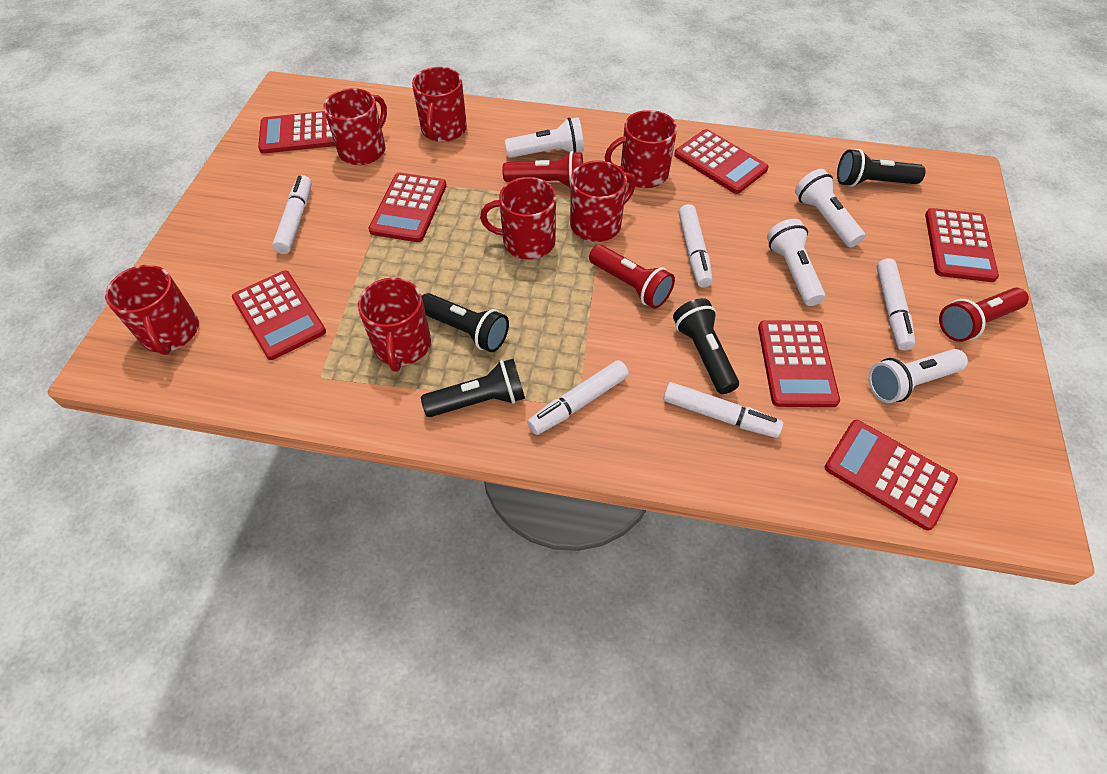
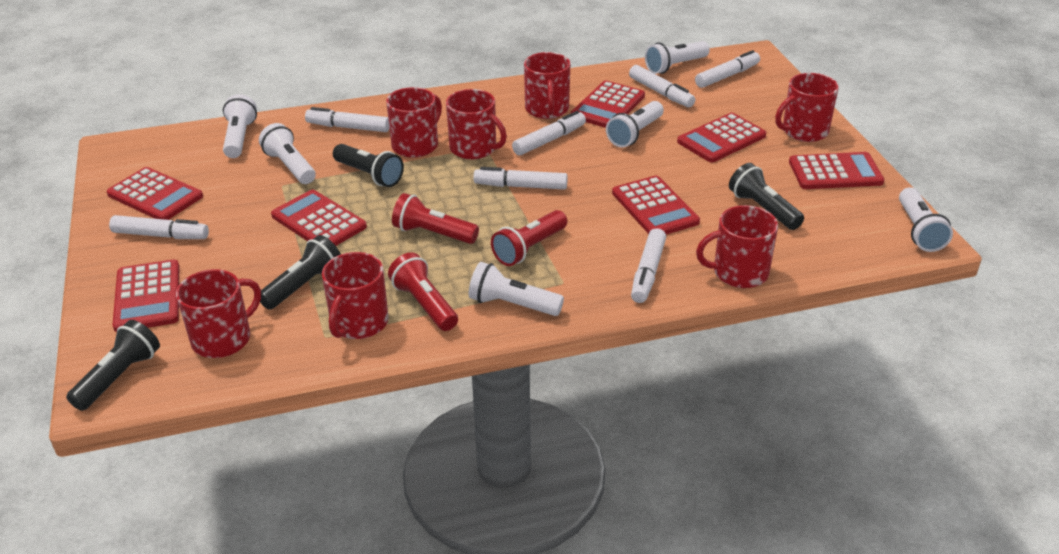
white flashlight: [505,117,584,158] [767,219,825,306] [795,169,865,247] [868,349,968,403] = 4 -> [223,94,257,158] [259,123,316,184] [469,262,564,316] [606,101,664,148] [645,41,710,74] [899,187,953,252] = 6
white marker: [272,175,312,254] [527,360,629,435] [663,382,783,438] [679,204,713,288] [876,258,916,351] = 5 -> [109,215,209,239] [305,107,389,132] [474,167,568,190] [512,111,586,156] [629,65,695,108] [631,228,666,303] [695,50,760,88] = 7

